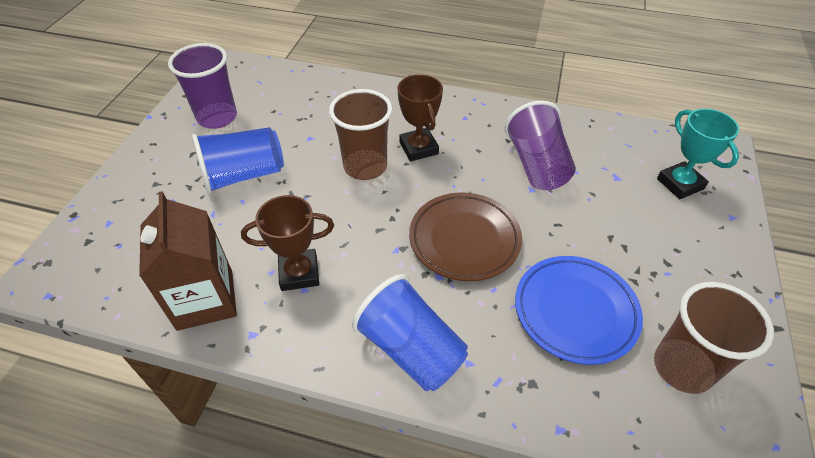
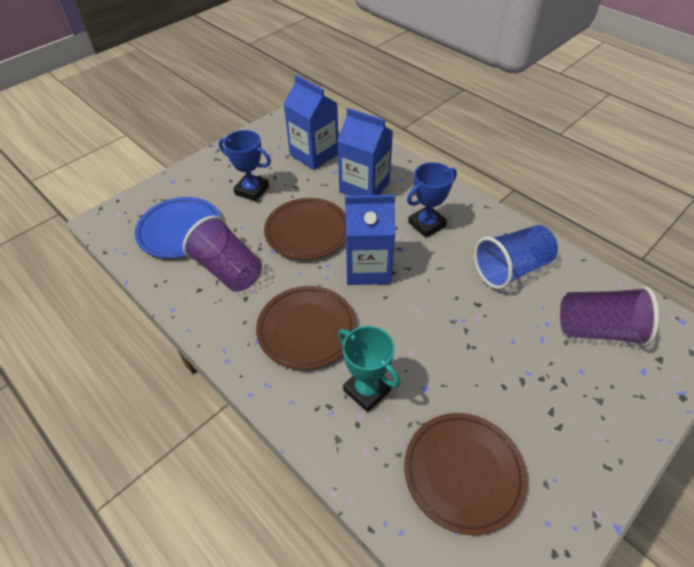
blue carton: none = 0 -> [284,75,338,170] [337,108,393,196] [345,195,395,285] = 3
blue cup: [192,127,284,194] [352,274,468,391] = 2 -> [474,225,558,289] = 1
blue trophy: none = 0 -> [219,130,271,201] [407,162,457,238] = 2
brown carton: [139,191,237,331] = 1 -> none = 0
brown cup: [329,89,392,180] [654,282,774,394] = 2 -> none = 0
brown plate: [409,193,522,281] = 1 -> [256,286,356,370] [264,198,346,260] [404,413,527,535] = 3
brown trophy: [241,195,334,291] [398,75,443,161] = 2 -> none = 0

